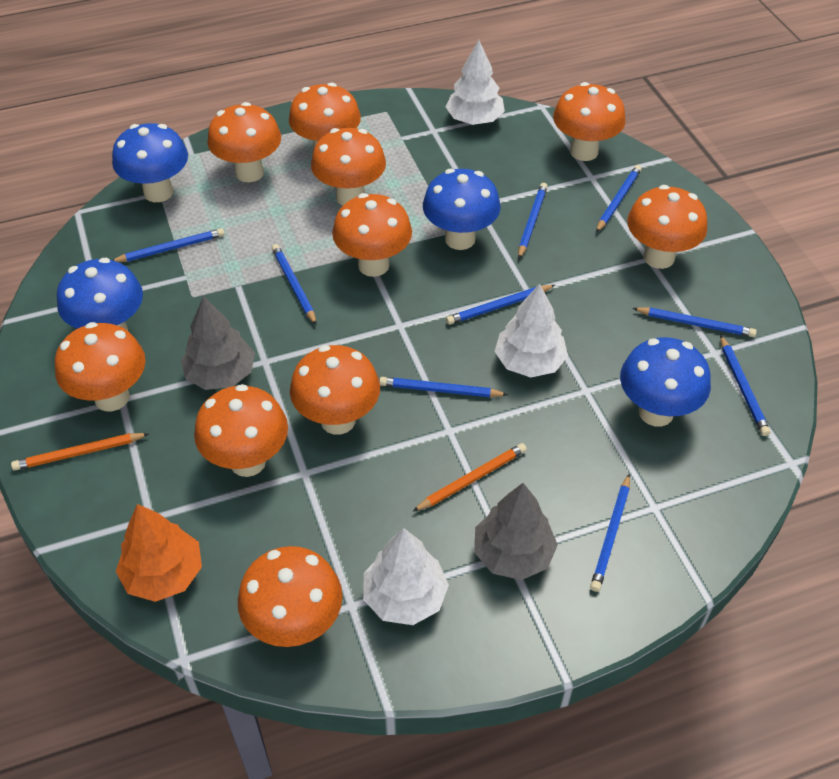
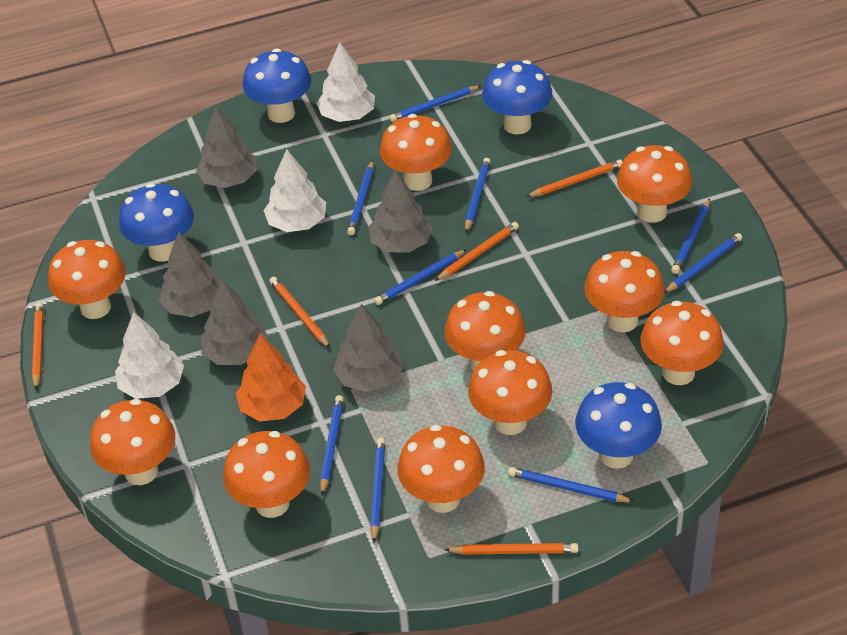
grey tree: [181,296,255,390] [474,483,558,580] = 2 -> [159,232,221,317] [196,106,257,188] [201,280,268,365] [333,304,403,392] [369,169,433,253] = 5
orange pencil: [11,433,150,470] [412,443,527,512] = 2 -> [32,302,43,390] [270,277,330,348] [435,222,519,281] [444,543,578,555] [526,160,623,197] = 5

